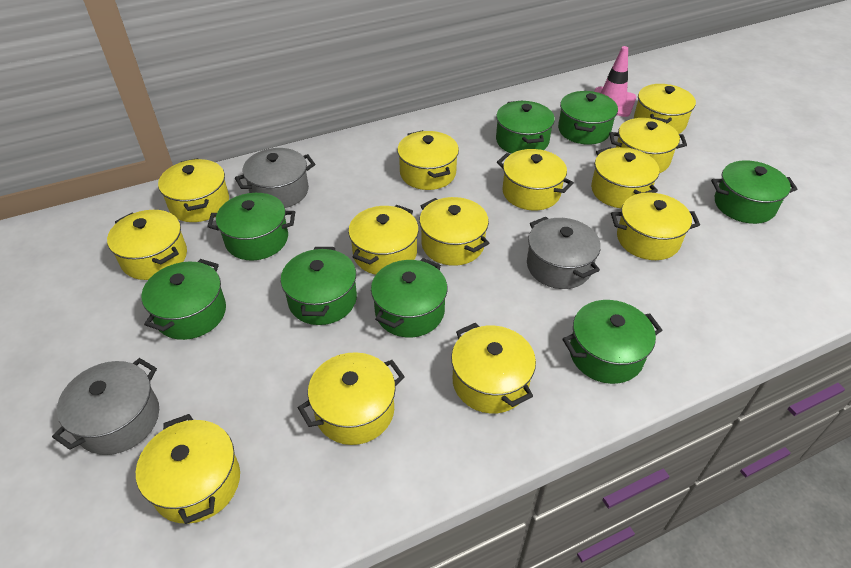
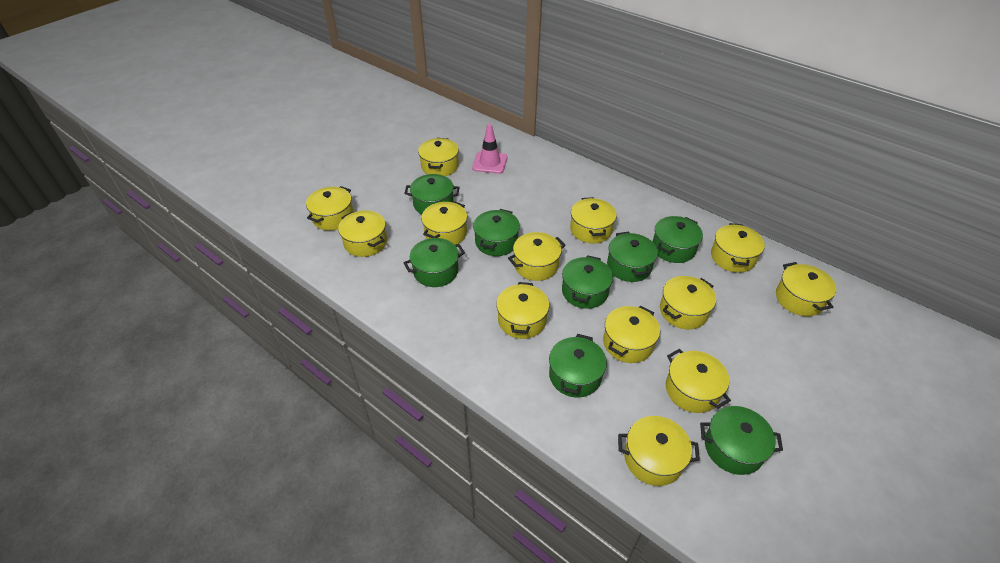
grey pot: [52,358,159,455] [235,148,315,208] [527,217,601,289] = 3 -> none = 0

